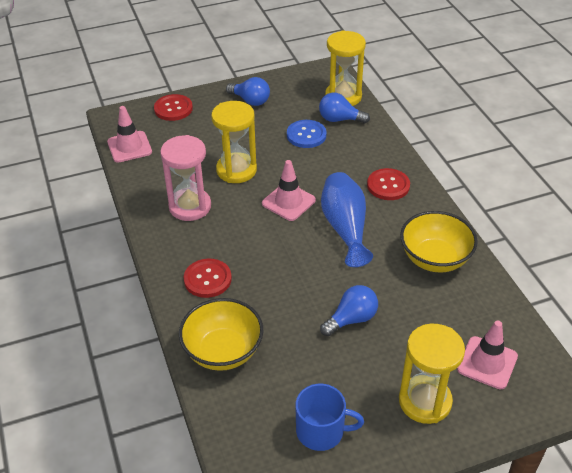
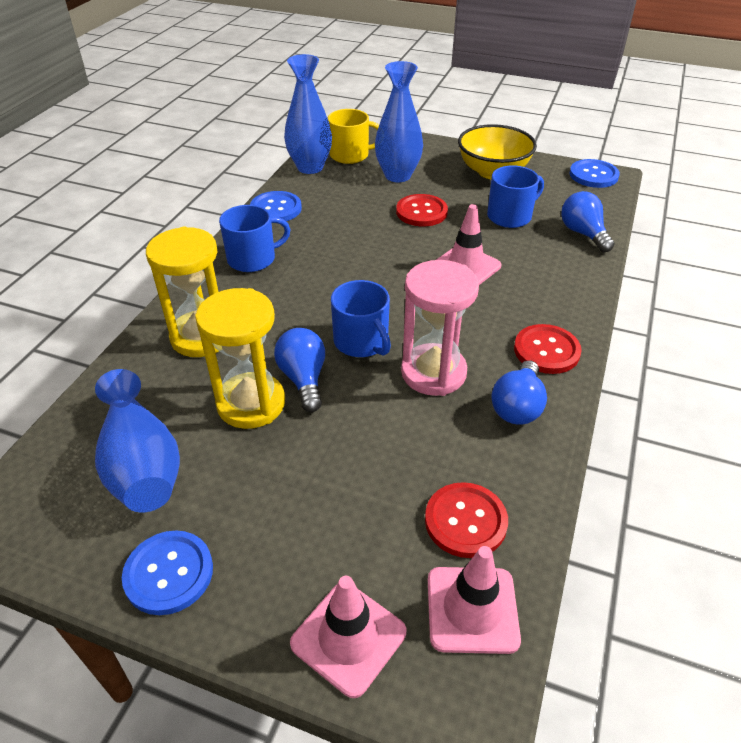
blue button: [287,120,327,148] = 1 -> [122,531,213,615] [250,191,302,221] [569,159,620,188] = 3
blue mug: [295,384,364,451] = 1 -> [219,205,291,272] [331,280,391,357] [487,165,544,228] = 3
blue vase: [321,172,373,267] = 1 -> [95,369,180,513] [284,54,332,174] [375,61,423,182] = 3
yellow bowl: [179,298,263,371] [400,211,478,272] = 2 -> [458,124,537,179] = 1
yellow hourglass: [211,101,257,183] [325,31,366,106] [399,324,465,424] = 3 -> [146,227,219,357] [195,288,285,429] = 2
yellow mug: none = 0 -> [328,109,379,164] = 1

